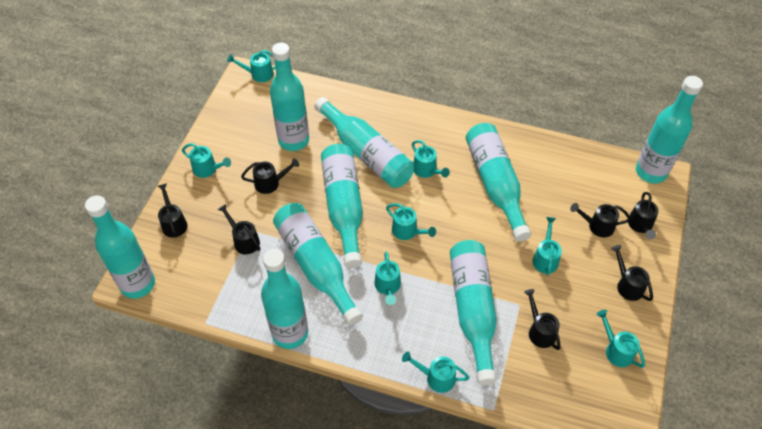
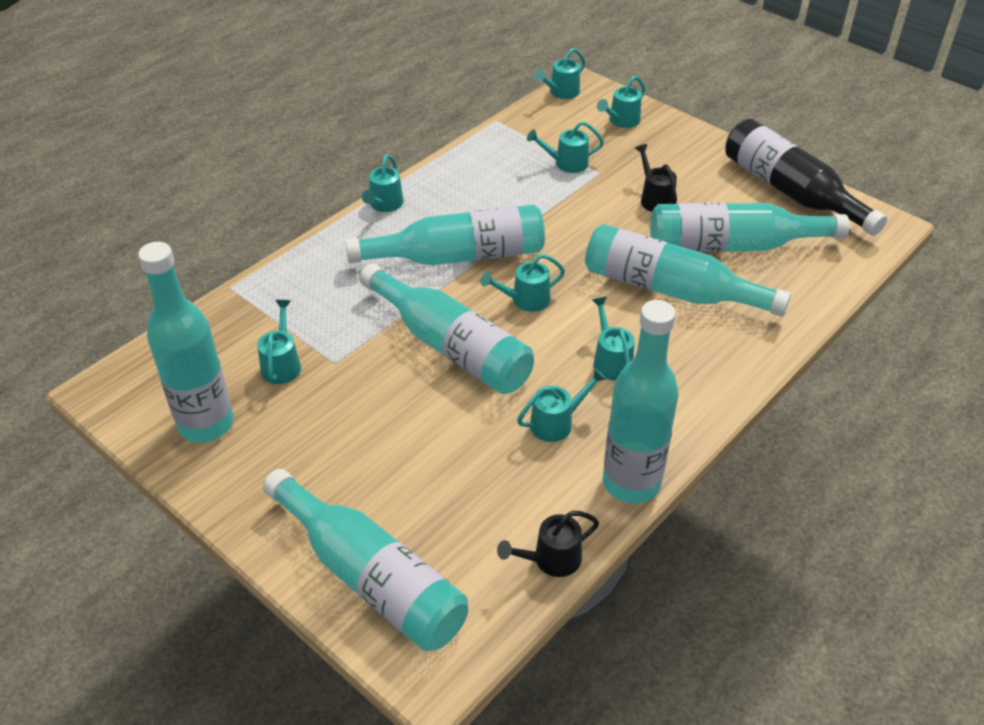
black bottle: none = 0 -> [726,119,887,236] = 1
black watering can: [158,183,188,238] [218,204,260,254] [241,158,299,194] [524,289,561,350] [570,203,631,237] [611,245,653,301] [628,192,659,240] = 7 -> [497,511,599,577] [635,144,677,212] = 2
turquoise bottle: [85,195,155,299] [261,249,308,349] [270,43,309,151] [273,203,363,326] [314,97,414,188] [321,144,363,268] [450,240,497,386] [466,123,531,242] [636,76,703,183] = 9 -> [138,242,234,443] [263,469,468,651] [345,204,545,266] [360,264,534,394] [585,224,791,317] [603,300,678,503] [650,203,850,252] = 7

